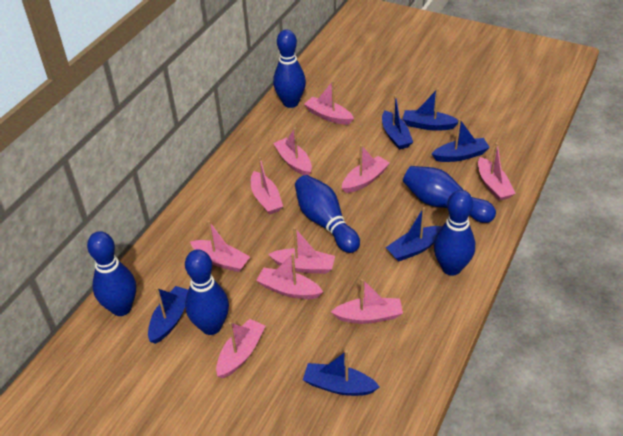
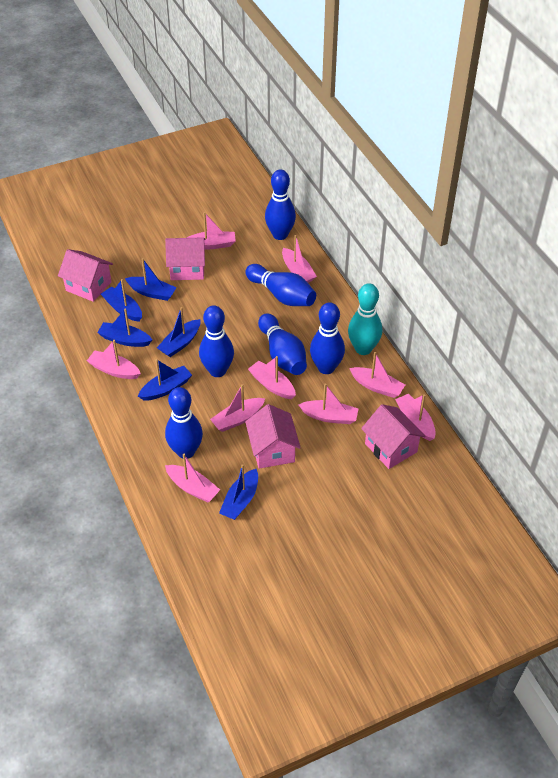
pink boat: [190,221,250,272] [216,319,266,378] [251,157,283,215] [256,254,323,299] [269,227,335,274] [273,128,312,175] [304,81,354,125] [331,279,403,324] [342,145,390,193] [478,143,516,201] = 10 -> [87,340,141,379] [165,454,220,502] [187,212,236,249] [210,384,265,432] [248,356,296,399] [282,235,317,283] [299,384,358,424] [349,352,405,398] [395,394,436,441] = 9
pink house: none = 0 -> [58,249,113,302] [165,237,205,280] [245,404,301,469] [361,404,425,469] = 4
turquoise bowling pin: none = 0 -> [348,283,382,355] = 1

